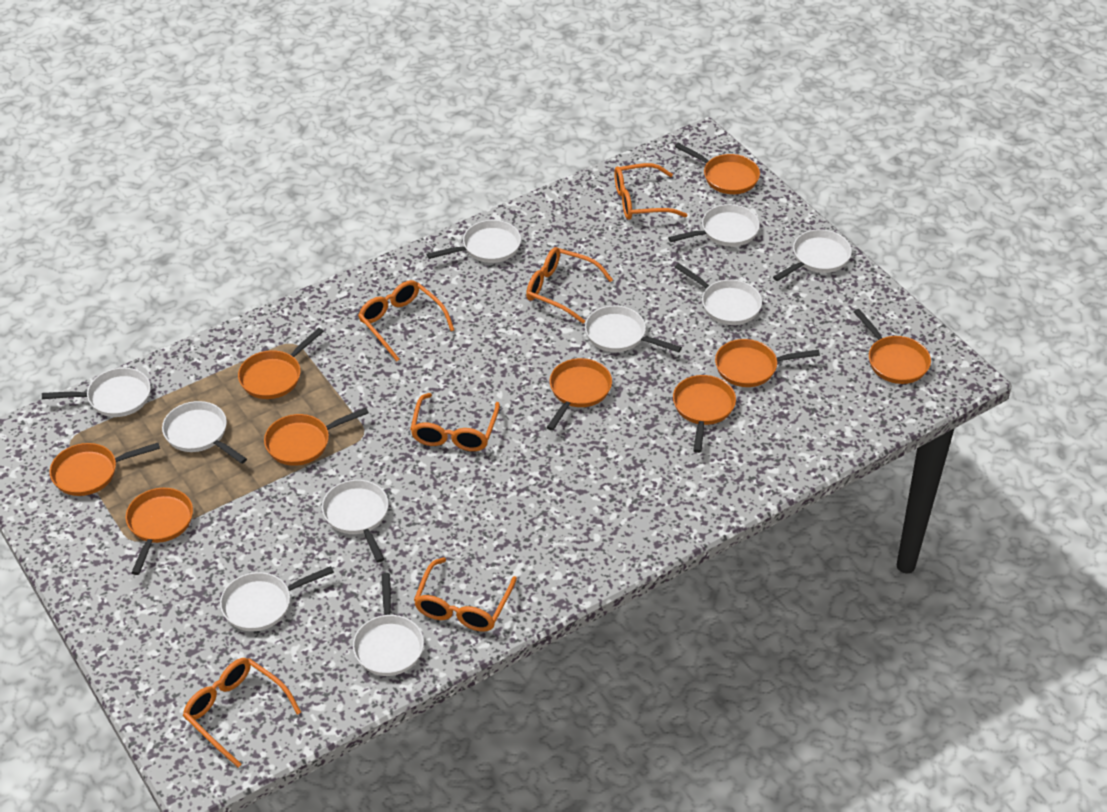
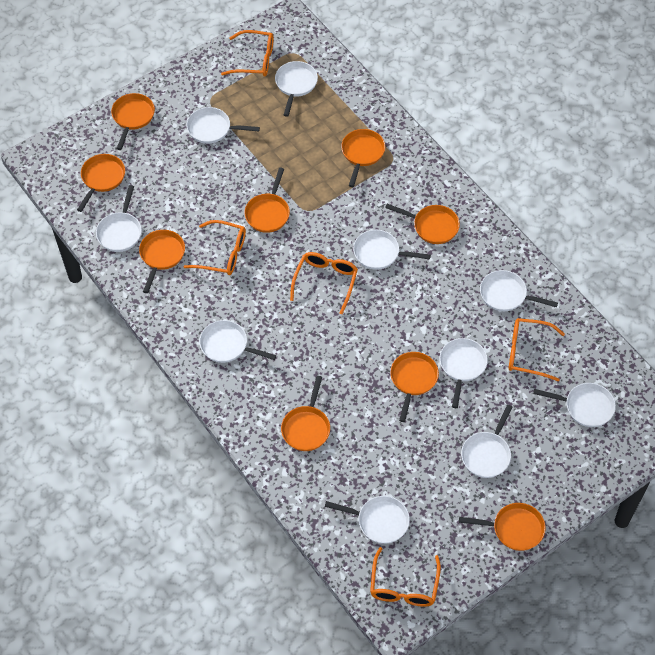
orange glasses: [183,658,301,767] [358,280,454,362] [410,393,500,451] [414,557,517,631] [526,247,613,324] [614,163,687,220] = 6 -> [184,220,246,275] [221,30,274,77] [290,252,358,314] [370,547,441,607] [509,318,565,382] = 5

